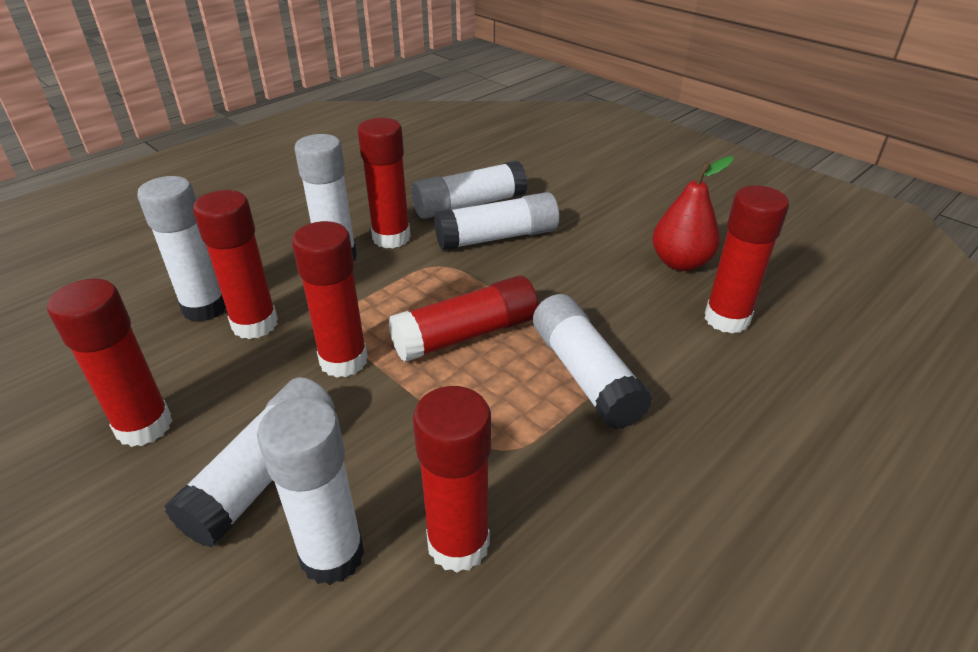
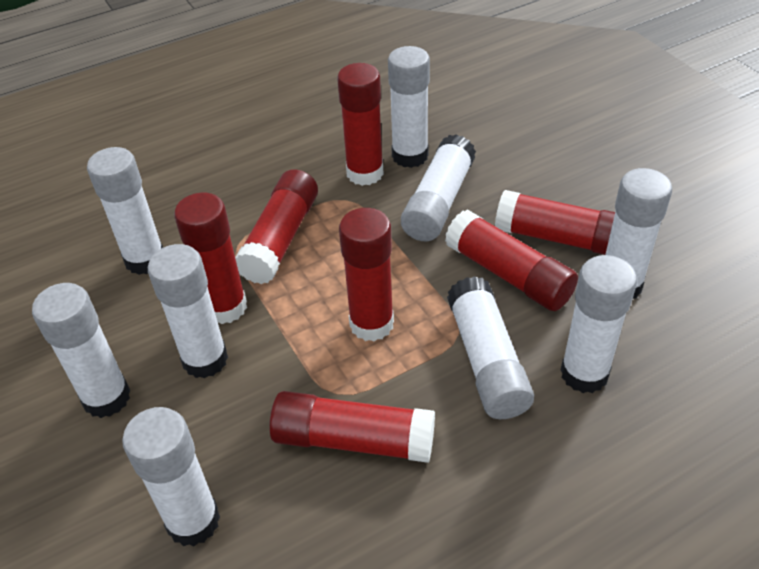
red pear: [652,156,733,271] = 1 -> none = 0
white glue stick: [137,176,226,322] [165,377,335,548] [257,397,364,585] [295,134,357,261] [411,161,528,219] [434,192,559,251] [533,294,653,430] = 7 -> [32,283,130,418] [87,147,163,275] [122,407,220,546] [148,244,228,378] [388,46,430,168] [401,134,476,241] [447,276,534,419] [560,255,637,393] [605,168,672,299] = 9

